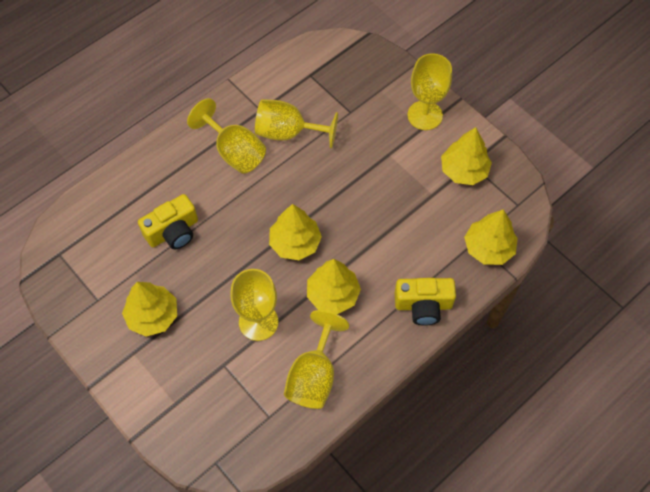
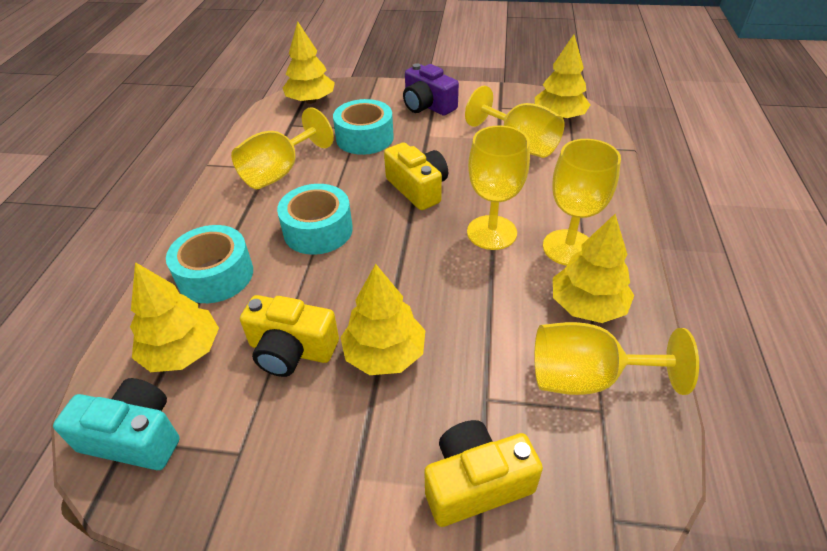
purple camera: none = 0 -> [403,63,459,116] = 1
turquoise camera: none = 0 -> [53,378,180,470] = 1
turquoise tape: none = 0 -> [166,225,253,303] [277,184,353,255] [333,99,394,155] = 3
yellow camera: [138,194,198,249] [395,278,456,326] = 2 -> [240,295,339,377] [384,143,448,210] [424,420,543,527] = 3

